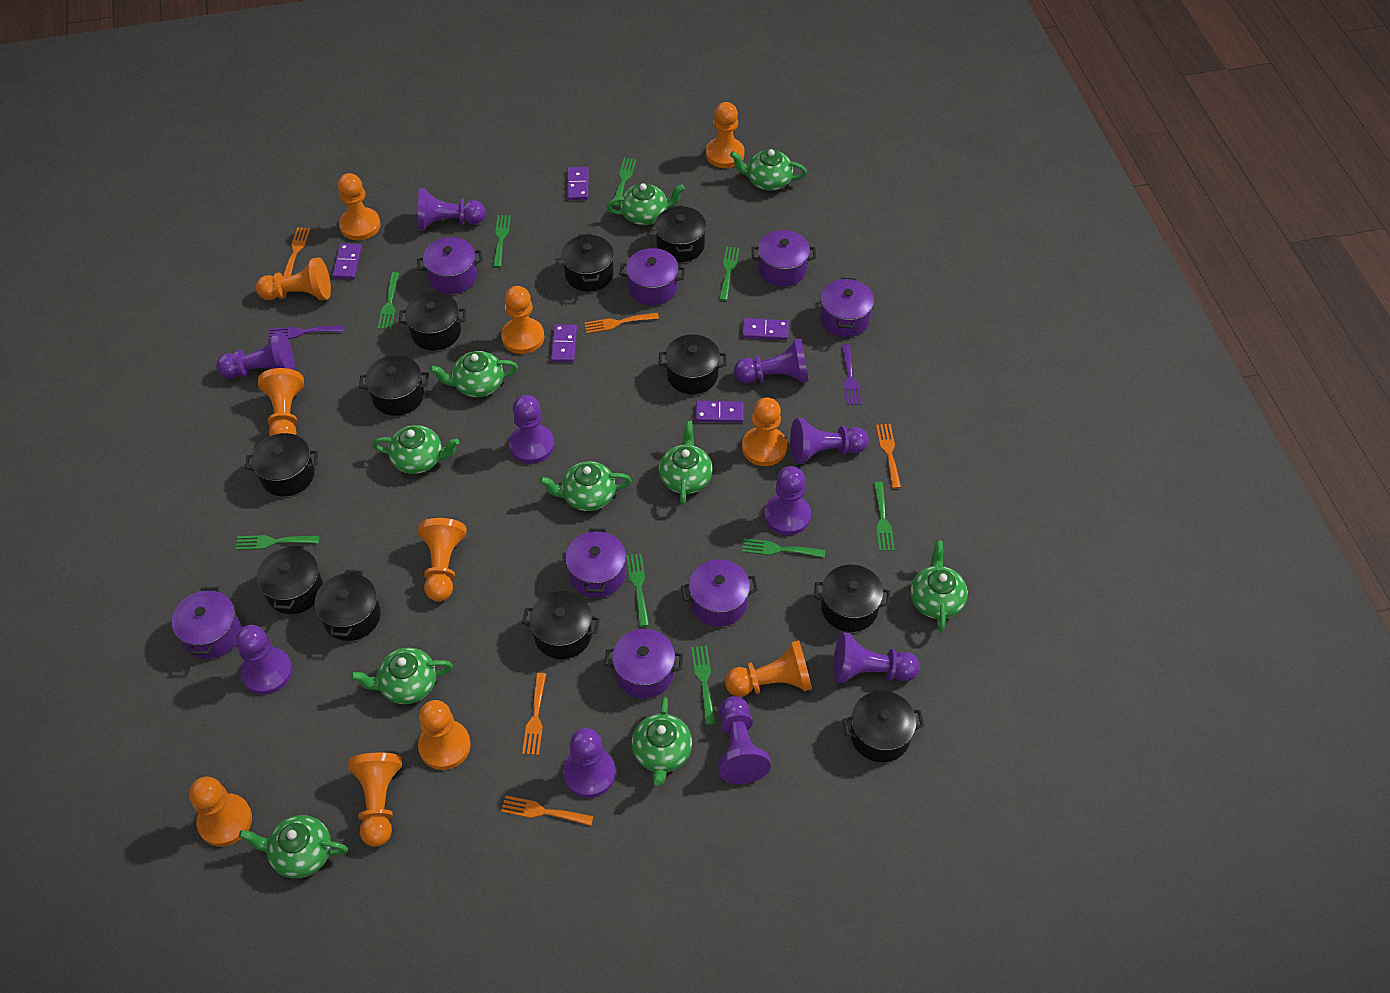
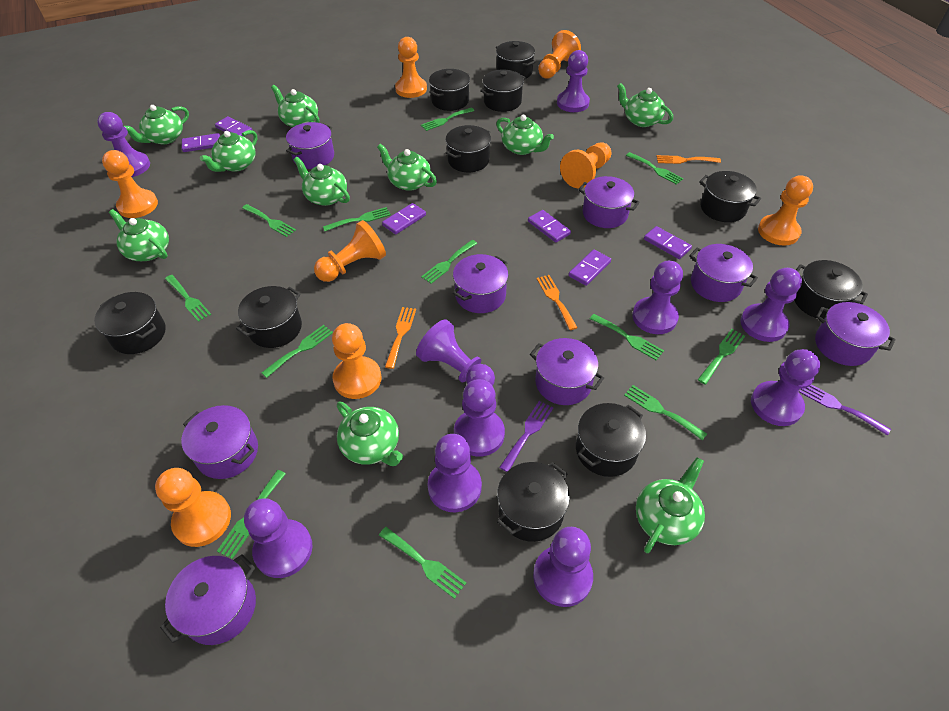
black pot: [245,433,318,496] [257,544,323,614] [315,570,381,641] [359,355,429,416] [399,292,466,351] [522,591,600,659] [562,233,614,292] [655,205,706,262] [659,334,727,394] [814,565,890,632] [843,691,924,762] = 11 -> [94,292,166,354] [236,286,302,348] [429,69,470,111] [445,125,491,172] [480,69,526,112] [496,41,536,79] [497,462,570,542] [576,403,646,477] [699,171,761,222] [794,260,868,319] = 10
green fork: [236,535,320,550] [378,272,399,329] [493,215,511,268] [612,158,636,207] [626,553,649,627] [691,646,716,725] [719,246,739,301] [742,538,825,558] [874,481,895,551] = 9 -> [165,275,211,322] [217,470,286,559] [242,204,296,237] [262,325,333,378] [323,207,391,231] [379,527,466,599] [421,108,474,131] [421,240,478,284] [590,314,664,360] [624,385,707,441] [626,152,684,185] [697,329,745,385] = 12
orange fork: [283,227,310,278] [501,796,594,826] [522,673,546,755] [584,313,659,334] [876,424,901,489] = 5 -> [385,307,416,369] [537,275,578,330] [657,155,721,164] = 3
orange pawn: [189,777,252,847] [256,257,331,300] [258,368,304,436] [337,173,380,240] [348,753,402,847] [418,518,466,602] [418,700,471,770] [501,286,544,354] [706,102,744,168] [725,640,812,697] [742,397,787,466] = 11 -> [102,150,158,218] [155,468,231,547] [314,220,386,282] [332,323,382,399] [395,37,427,98] [538,30,581,79] [560,142,611,188] [758,175,813,245] = 8
purple domino: [332,243,362,279] [551,324,577,363] [567,167,589,200] [696,401,743,423] [742,318,789,340] = 5 -> [182,133,220,152] [215,116,252,137] [382,203,426,234] [528,210,571,243] [568,249,611,286] [644,226,692,259] = 6

